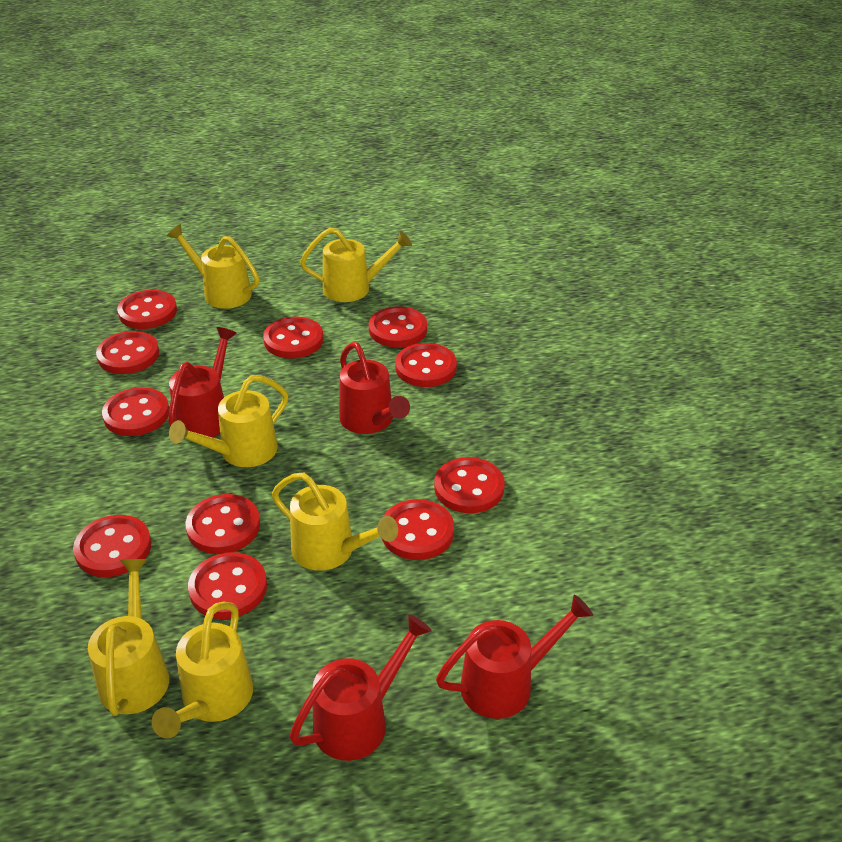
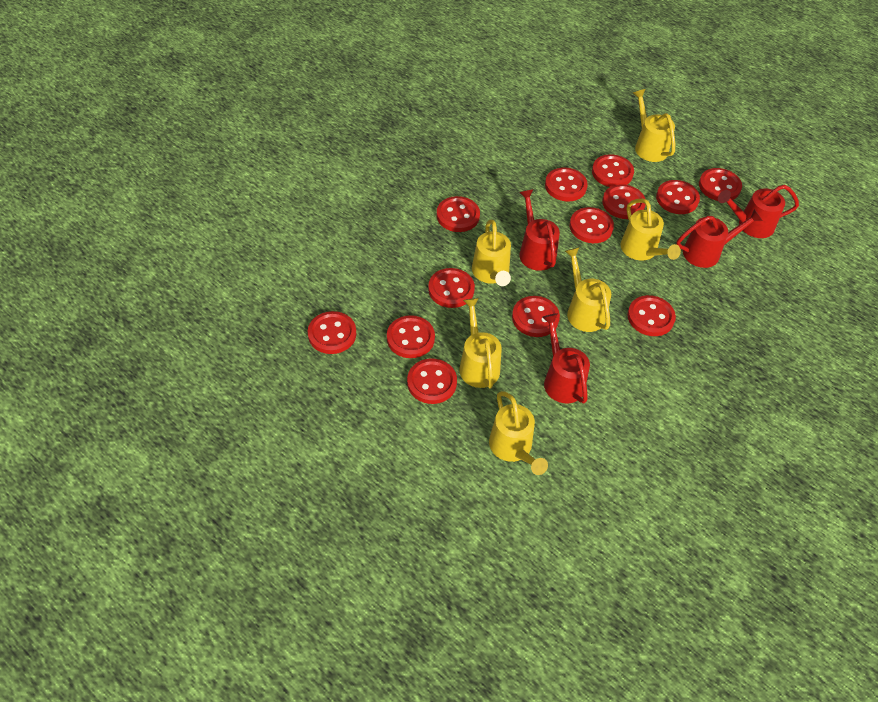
red button: [73,515,151,577] [96,331,159,374] [102,387,169,436] [117,290,177,329] [186,494,260,554] [188,552,267,619] [263,317,323,358] [369,306,427,347] [382,499,454,560] [395,343,457,387] [434,457,505,513] = 11 -> [308,311,356,354] [387,315,435,358] [407,359,457,404] [428,268,475,308] [437,196,480,232] [512,296,560,337] [545,167,588,201] [570,207,614,243] [592,154,634,187] [602,184,646,219] [627,295,676,336] [656,180,700,214] [699,168,742,201] = 13

